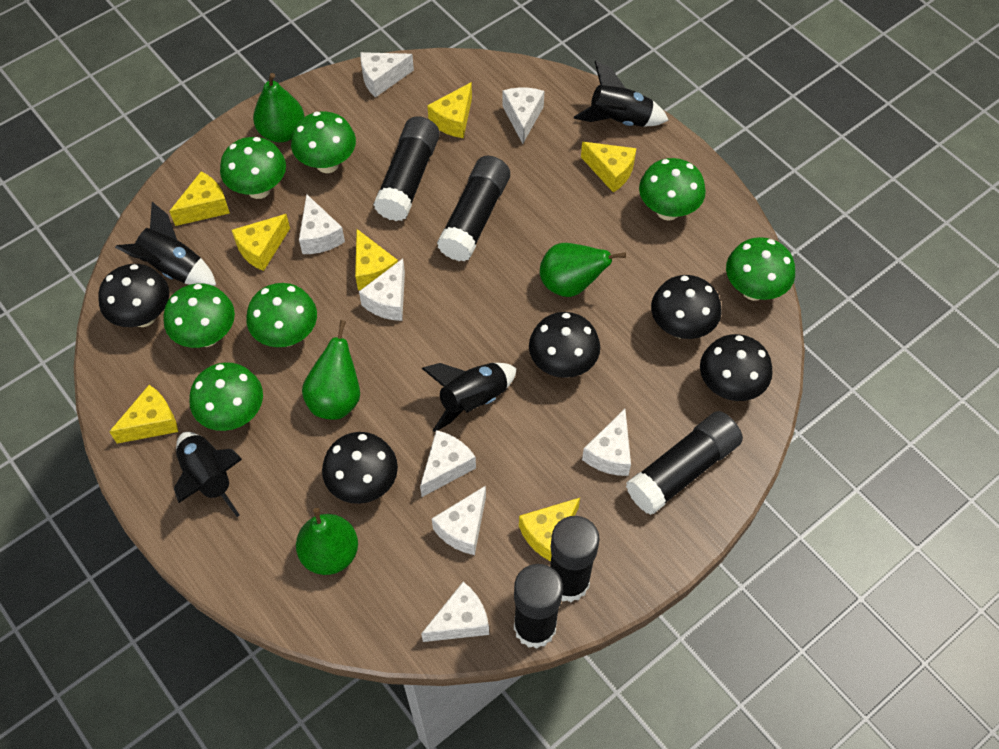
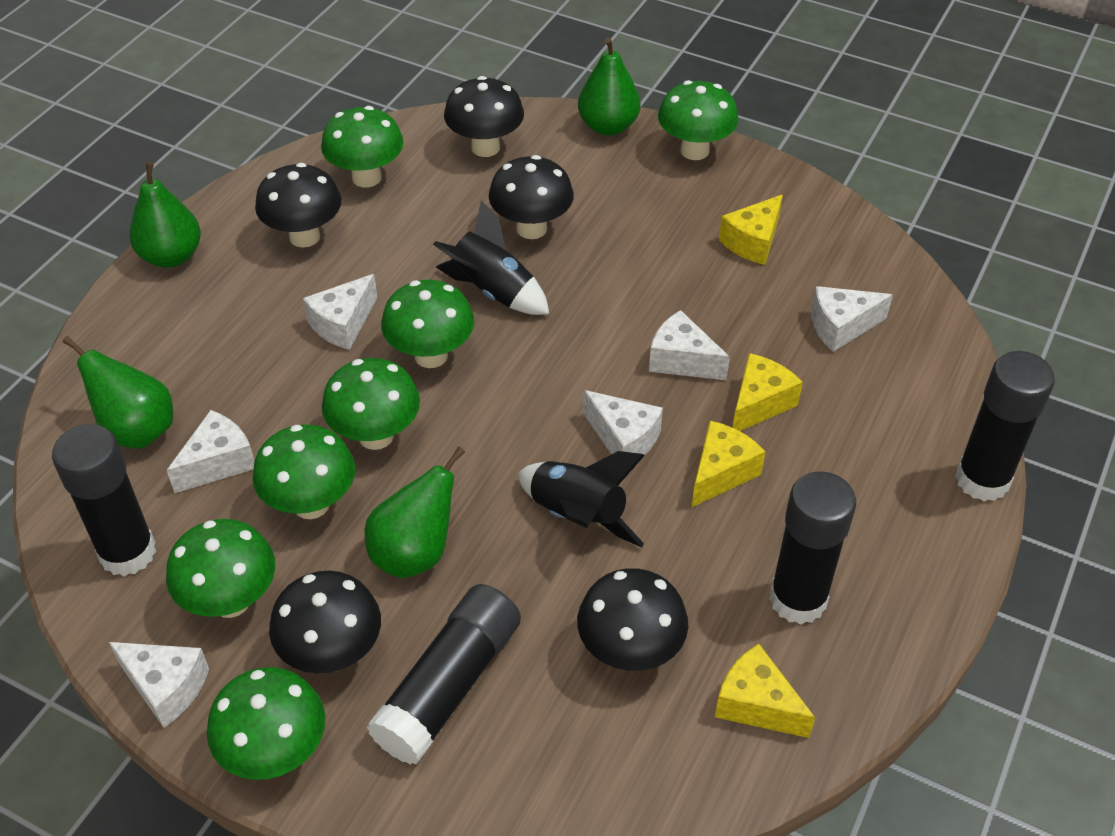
black glue stick: [373,116,440,221] [437,156,510,262] [514,564,563,648] [550,516,600,602] [626,411,743,515] = 5 -> [52,424,156,576] [367,584,521,765] [769,471,856,624] [955,351,1055,501] = 4
black rocket: [115,202,216,286] [174,432,242,517] [422,363,517,432] [574,61,668,127] = 4 -> [433,201,549,315] [518,451,645,547] = 2
white cheese: [299,194,345,254] [359,259,405,321] [360,52,414,97] [420,430,476,497] [421,582,489,642] [432,486,486,555] [503,87,544,144] [582,409,631,476] = 8 -> [109,642,209,728] [166,410,255,493] [303,274,378,350] [583,390,663,455] [649,310,730,380] [811,286,893,352] = 6
yellow cheese: [109,385,178,444] [169,172,230,226] [232,214,290,271] [355,229,398,290] [427,82,472,138] [519,498,580,561] [581,142,636,192] = 7 -> [692,421,766,507] [715,644,815,738] [719,194,783,265] [733,353,803,431] = 4

